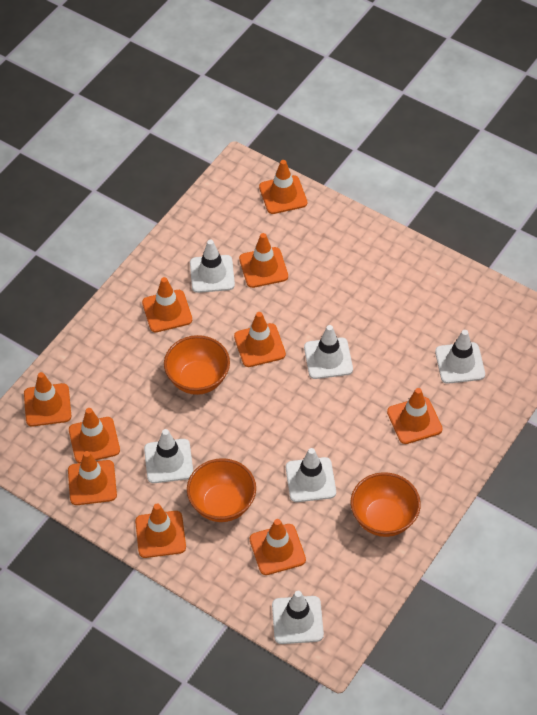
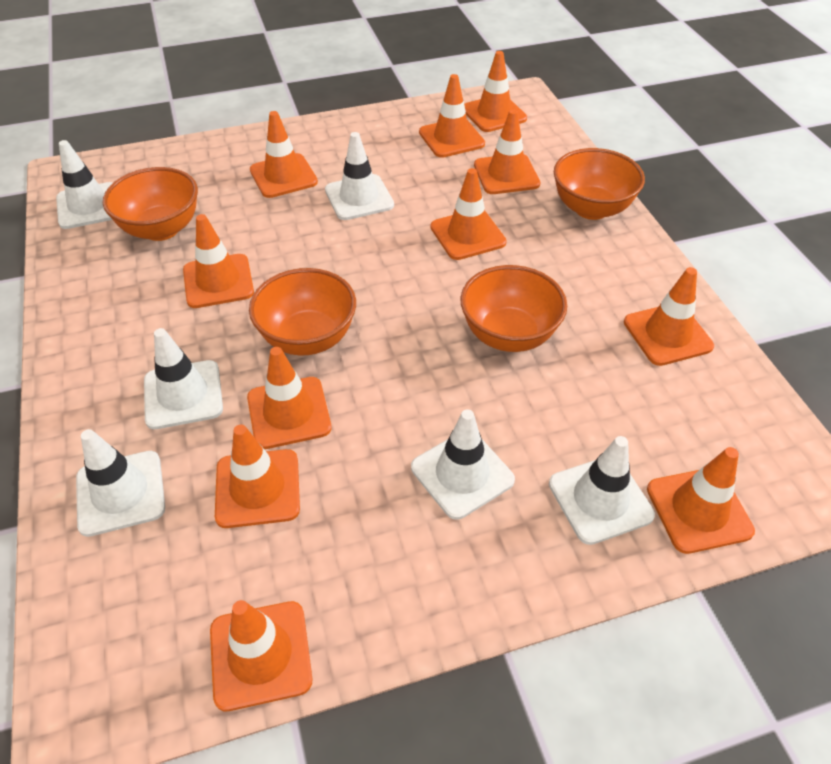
orange bowl: [164,335,230,395] [187,458,256,522] [351,472,421,537] = 3 -> [103,167,198,241] [249,268,356,355] [460,265,567,352] [554,148,645,220] = 4
orange traffic cone: [24,372,71,426] [68,451,117,505] [69,408,120,463] [135,503,186,558] [142,277,192,332] [234,312,286,367] [239,233,288,288] [250,519,306,575] [259,160,307,214] [387,388,443,444] = 10 -> [183,214,254,308] [210,600,312,711] [215,425,300,528] [247,347,332,449] [250,111,318,198] [419,74,485,158] [430,168,507,260] [464,51,527,132] [474,109,540,194] [624,267,714,366] [647,447,755,554] = 11

